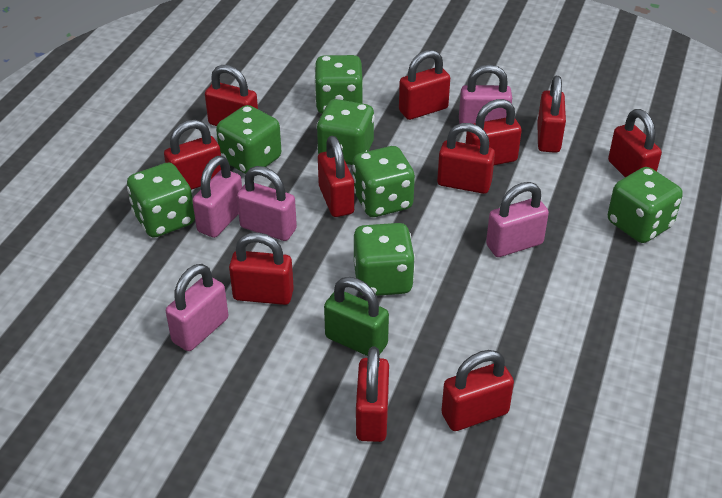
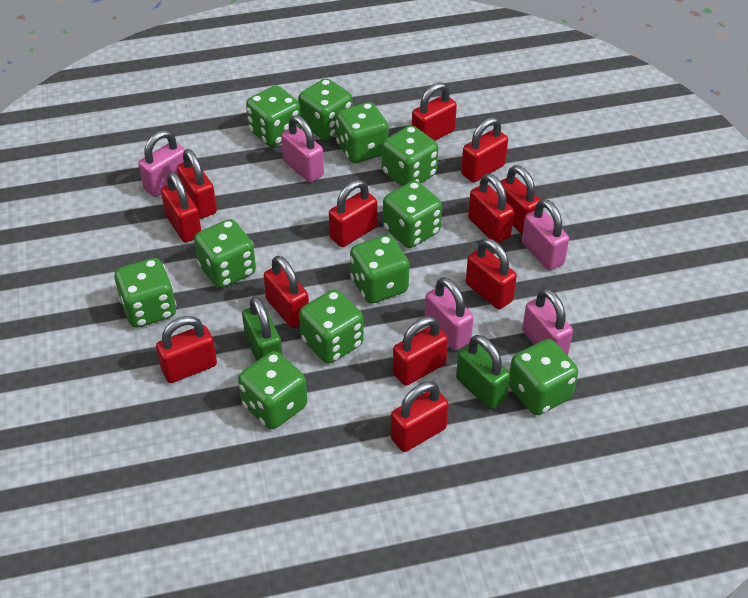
green dice: [127,163,195,238] [216,105,281,174] [314,55,363,114] [316,99,375,165] [352,146,415,217] [354,223,415,296] [608,167,683,243] = 7 -> [115,258,176,328] [194,219,256,288] [238,351,307,429] [246,85,302,147] [298,78,353,140] [299,290,364,364] [336,102,388,163] [350,235,409,304] [382,125,438,186] [383,181,442,248] [509,339,578,415] = 11
green padlock: [324,277,389,356] = 1 -> [242,296,282,361] [456,335,510,409] = 2
red padlock: [164,120,221,190] [205,65,258,126] [229,232,294,305] [318,136,354,217] [356,347,389,442] [399,50,450,120] [437,123,495,194] [441,350,514,431] [466,99,522,165] [537,76,566,153] [608,109,662,177] = 11 -> [156,316,217,383] [161,172,201,242] [177,149,217,219] [264,256,309,328] [329,180,377,247] [391,381,449,452] [393,316,448,386] [412,82,457,141] [461,117,508,183] [466,238,517,310] [468,174,514,243] [500,165,541,234] = 12

